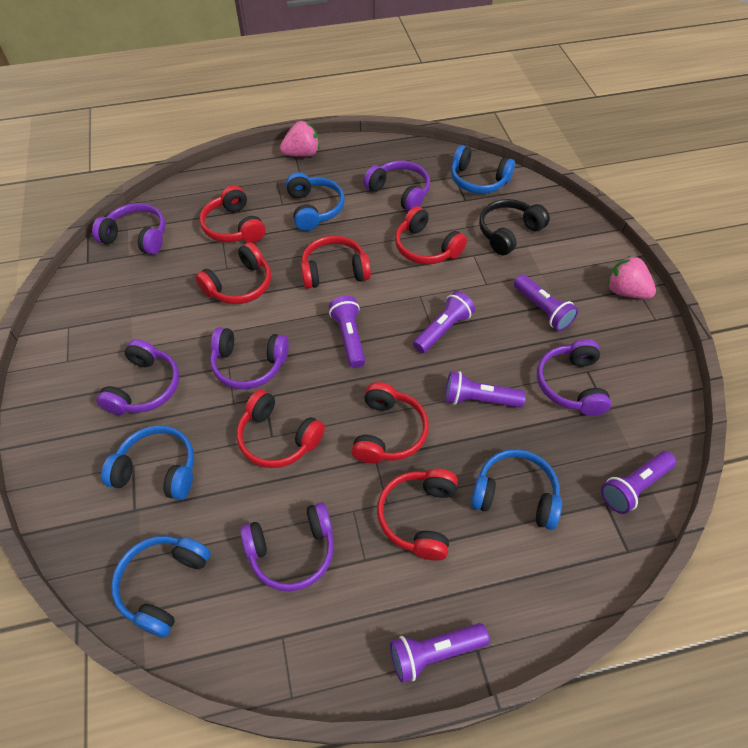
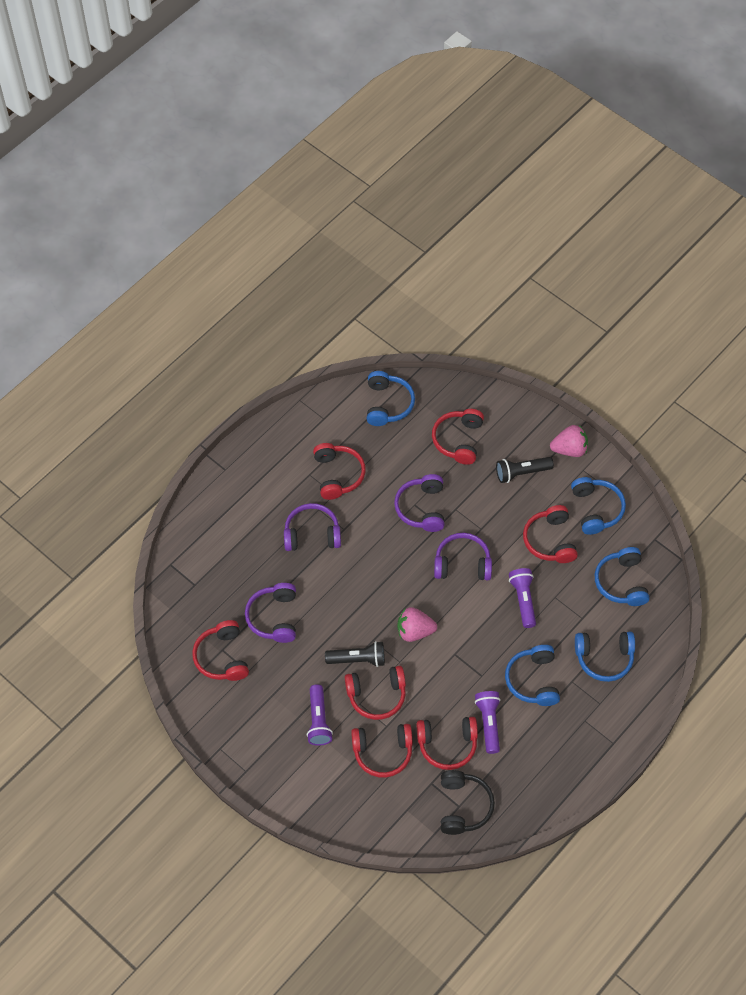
black flashlight: none = 0 -> [325,641,385,667] [496,457,554,483] = 2
purple flashlight: [329,296,365,368] [390,623,490,683] [413,291,475,353] [445,371,526,408] [514,274,578,331] [601,451,676,514] = 6 -> [307,684,333,746] [475,691,501,754] [509,568,536,628] = 3
purple headphones: [92,203,166,255] [96,339,179,415] [210,327,289,389] [240,502,334,592] [363,161,430,211] [537,339,611,416] = 6 -> [245,583,296,643] [284,503,341,551] [394,474,445,532] [434,533,492,580] = 4

